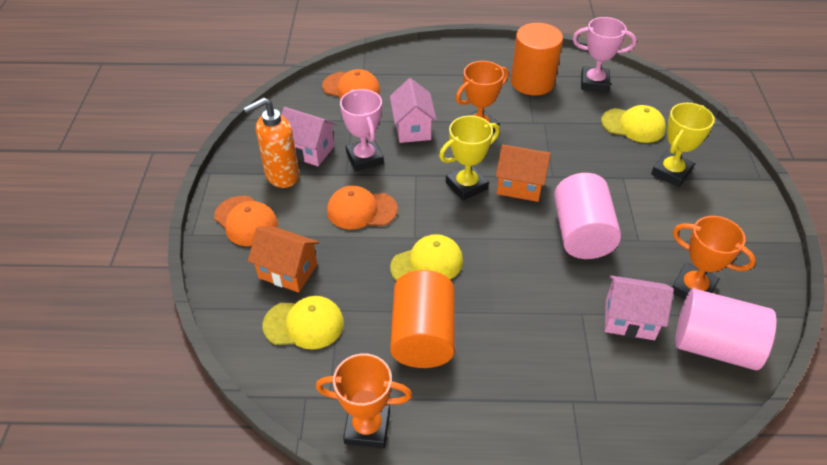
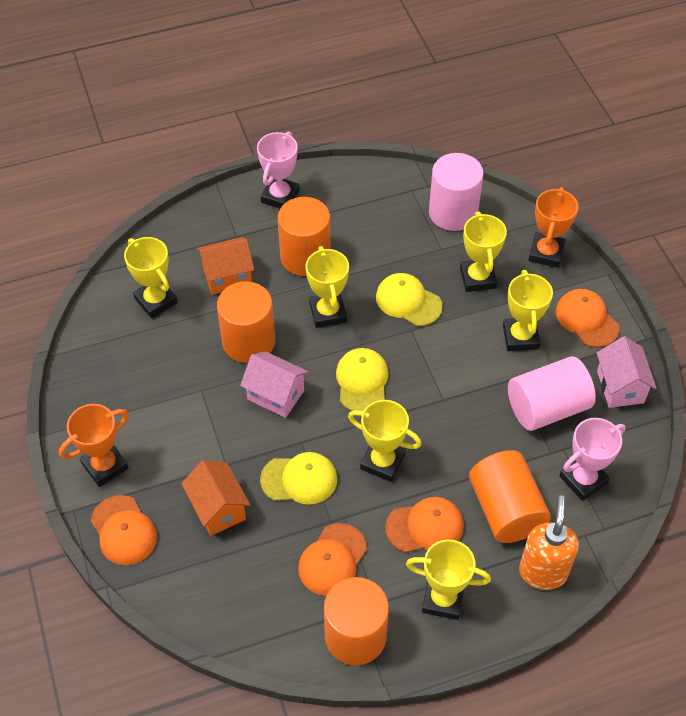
orange cap: [214,196,278,246] [322,69,380,99] [327,185,398,230] = 3 -> [91,495,157,565] [298,523,367,596] [385,497,464,553] [556,289,619,347] = 4
orange cylinder: [390,270,455,368] [511,23,563,96] = 2 -> [217,281,275,363] [278,197,330,276] [324,577,389,665] [469,450,551,543] = 4
orange trophy: [316,354,412,448] [456,61,509,134] [672,216,756,299] = 3 -> [59,404,129,487] [529,187,578,268] = 2
pink house: [281,107,337,166] [390,78,437,143] [605,275,674,340] = 3 -> [240,351,308,418] [597,336,657,408] = 2
yellow trophy: [439,116,500,201] [651,103,715,187] = 2 -> [124,237,178,318] [305,246,349,328] [348,400,422,482] [406,539,491,620] [460,211,507,292] [503,270,553,351] = 6

